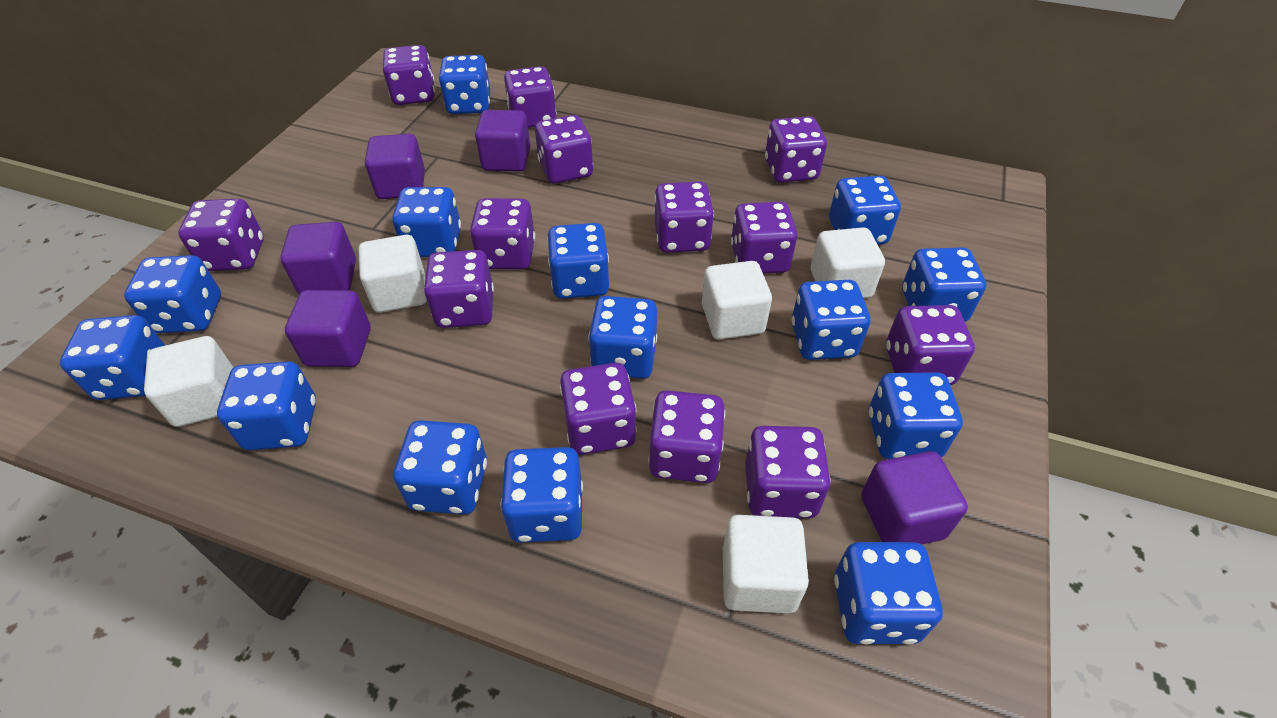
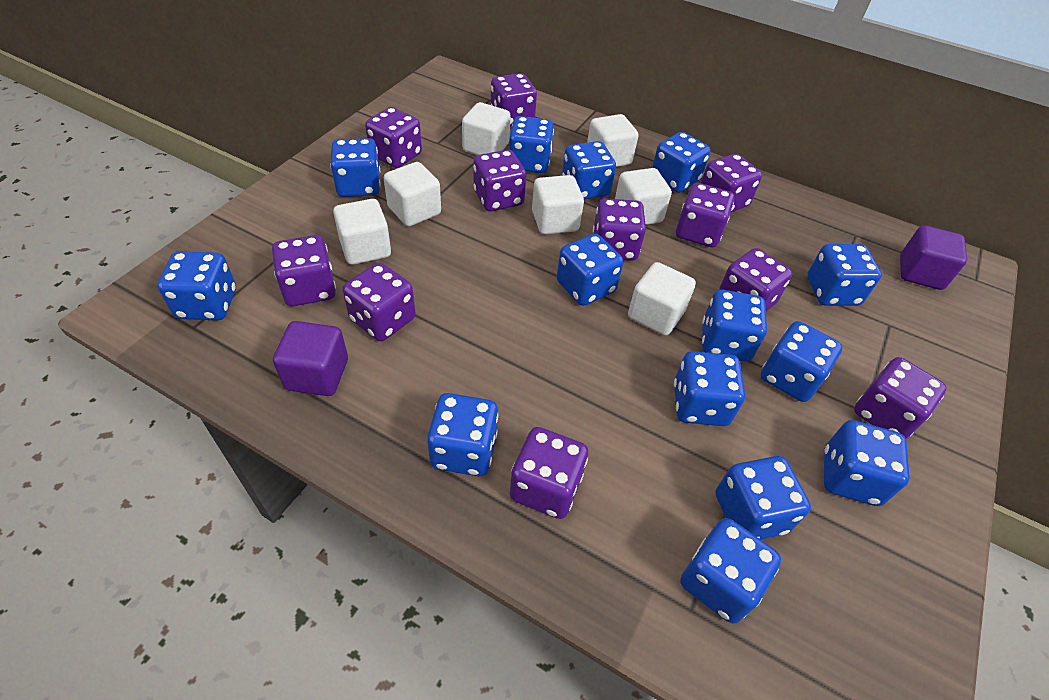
purple cube: [280,222,356,294] [285,290,371,367] [365,134,425,199] [475,110,530,172] [861,451,968,545] = 5 -> [273,321,348,396] [900,225,967,290] = 2
purple dice: [178,199,264,271] [383,45,435,105] [424,250,494,328] [470,198,535,270] [504,66,557,128] [535,115,593,184] [560,363,637,455] [648,390,725,483] [655,181,714,253] [731,202,797,274] [745,426,831,518] [765,116,827,183] [886,305,975,385] = 13 -> [272,235,336,306] [342,263,416,341] [365,107,422,168] [473,150,526,211] [491,73,537,127] [510,427,588,519] [593,198,646,261] [676,183,734,247] [701,153,762,213] [719,248,792,311] [854,357,947,439] = 11
white cube: [144,336,234,427] [359,235,427,313] [702,261,772,340] [723,515,809,614] [811,227,885,299] = 5 -> [333,199,391,265] [384,162,441,226] [462,102,511,155] [532,175,584,235] [587,114,638,167] [615,168,672,225] [628,262,696,335] = 7

